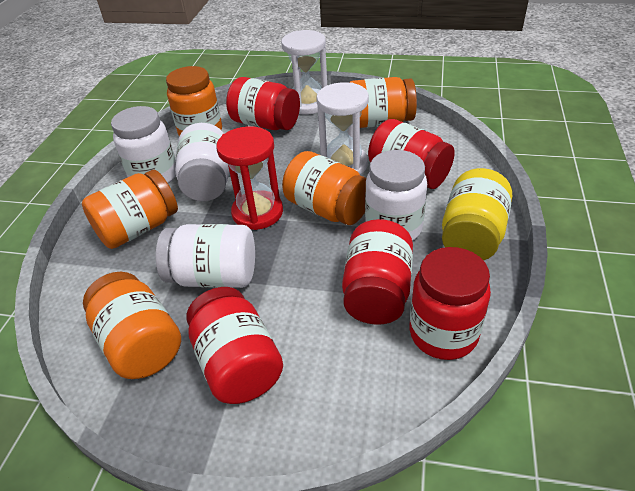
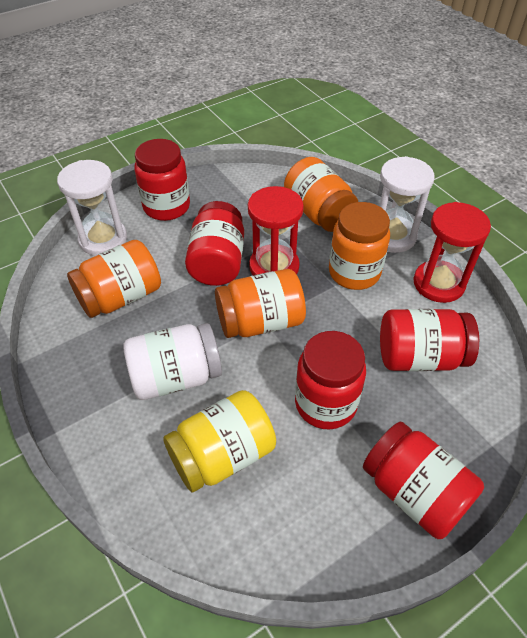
orange jar: [82,170,178,249] [83,272,181,379] [166,66,222,136] [282,151,367,225] [349,77,417,128] = 5 -> [67,240,161,318] [215,269,306,338] [284,157,358,232] [329,202,390,290] = 4
red hourglass: [216,126,283,230] = 1 -> [248,186,304,275] [414,202,491,303] = 2
white jar: [111,106,176,183] [156,224,255,288] [175,123,229,201] [365,150,427,241] = 4 -> [124,323,222,400] = 1

